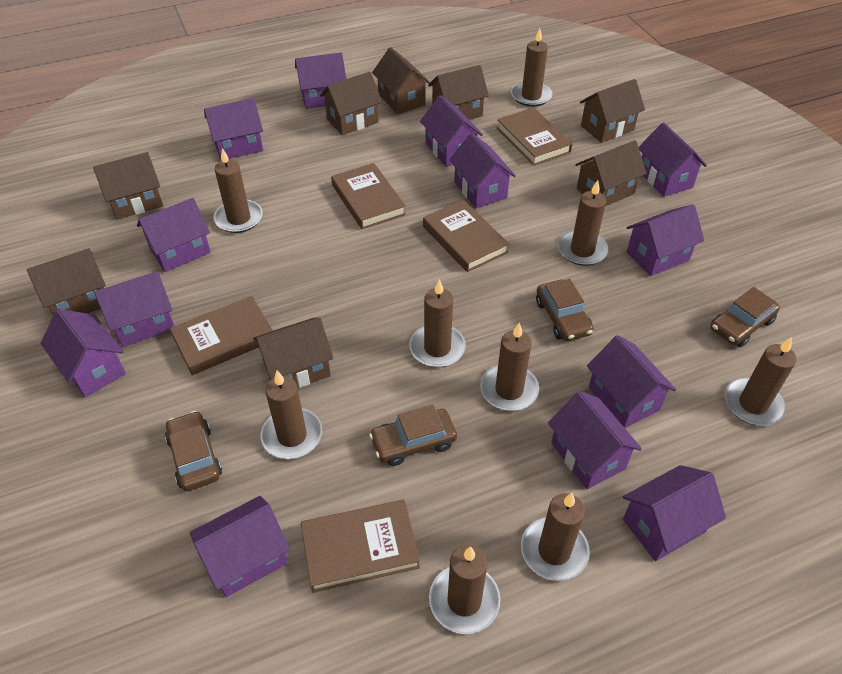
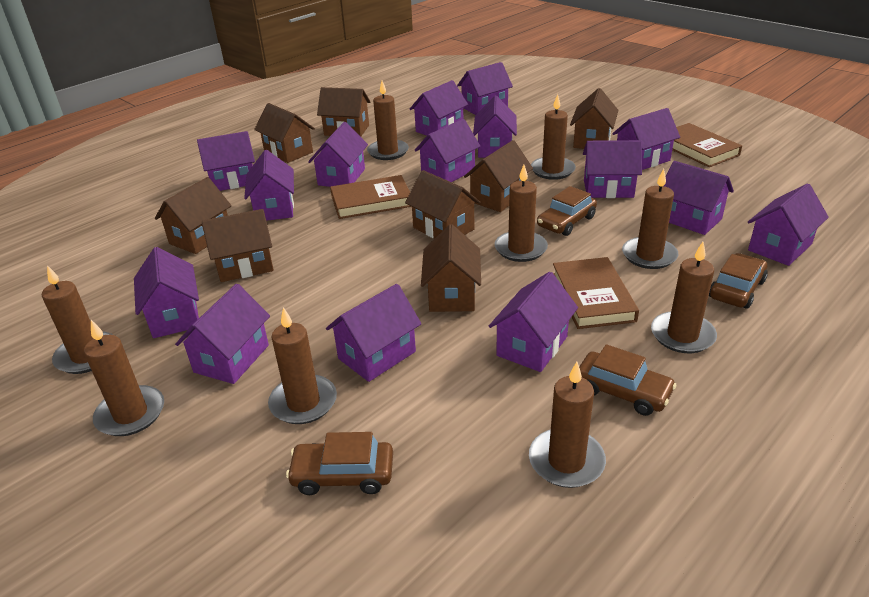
brown book: [170,296,273,375] [301,500,420,593] [331,163,406,229] [423,200,509,272] [497,107,572,166] = 5 -> [330,175,412,219] [553,257,639,329] [672,123,742,167] = 3
purple house: [41,309,126,397] [94,271,174,347] [137,198,211,272] [190,496,290,597] [204,98,263,160] [295,53,346,109] [420,95,483,167] [449,133,516,208] [548,391,642,489] [587,335,676,428] [623,465,726,561] [627,204,704,276] [639,122,707,197] = 13 -> [134,247,199,338] [175,284,270,384] [197,131,255,191] [244,150,294,221] [308,122,368,187] [326,284,421,382] [410,80,468,136] [415,119,480,182] [457,62,513,115] [473,96,517,158] [489,272,578,372] [583,140,642,198] [612,108,680,170] [664,161,734,235] [748,183,829,266] = 15

